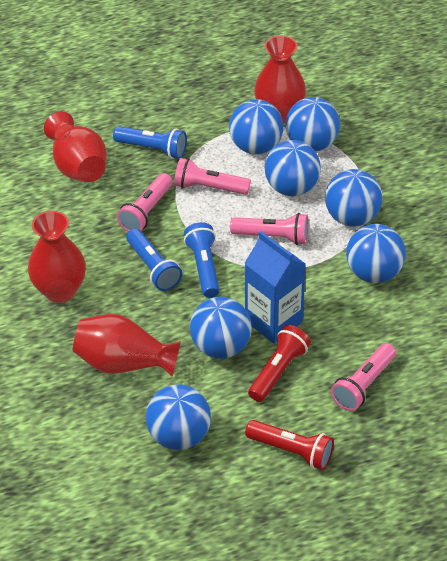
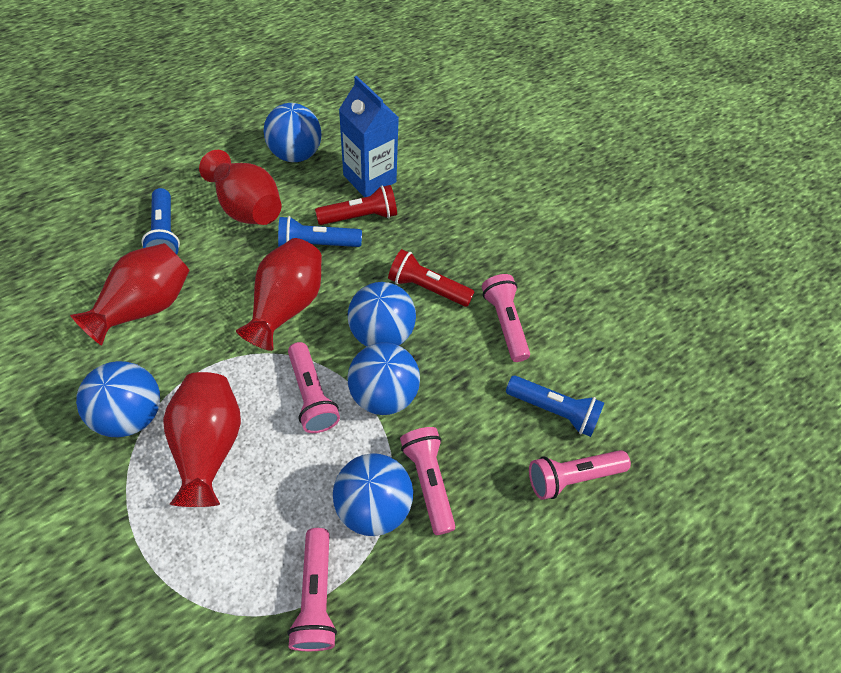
blue ball: [146,385,211,450] [190,297,252,359] [229,99,283,154] [265,140,321,196] [285,97,340,152] [325,169,382,227] [346,224,406,283] = 7 -> [76,361,160,437] [264,103,322,162] [333,453,413,536] [347,342,420,415] [348,282,416,347] = 5
pink flashlight: [117,173,173,232] [174,158,251,195] [230,213,309,245] [331,343,396,411] = 4 -> [288,342,340,433] [288,528,337,651] [400,427,455,535] [482,274,530,362] [529,450,631,500] = 5

